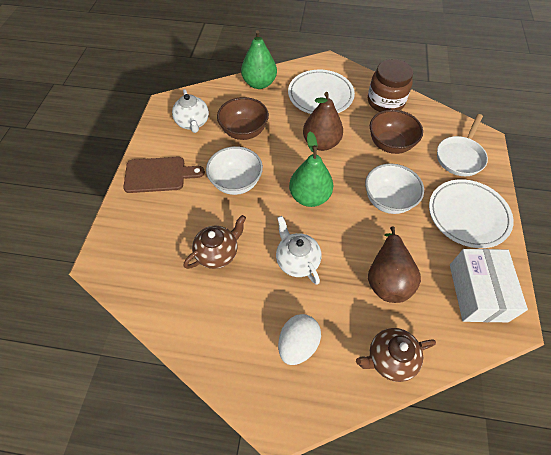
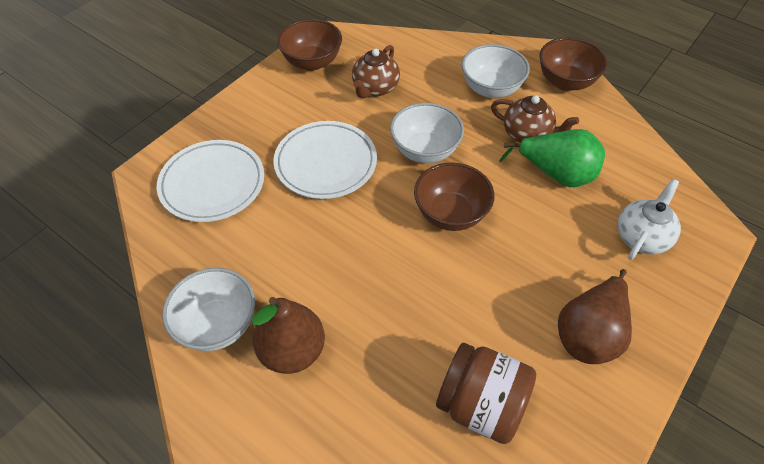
brown bowl: [217,97,269,140] [370,110,423,154] = 2 -> [277,19,342,71] [414,163,494,231] [540,37,608,91] = 3
brown cutting board: [123,157,205,193] = 1 -> none = 0
green pear: [241,30,277,89] [289,132,333,207] = 2 -> [499,129,605,187] = 1
white bowl: [206,146,263,195] [365,163,424,214] = 2 -> [162,268,255,351] [390,103,464,163] [462,44,530,98] = 3
white box: [450,249,528,322] = 1 -> none = 0
white egg: [278,314,321,365] = 1 -> none = 0
white pan: [437,114,488,176] = 1 -> none = 0
white teapot: [172,89,209,133] [276,216,321,285] = 2 -> [617,179,681,260] = 1

